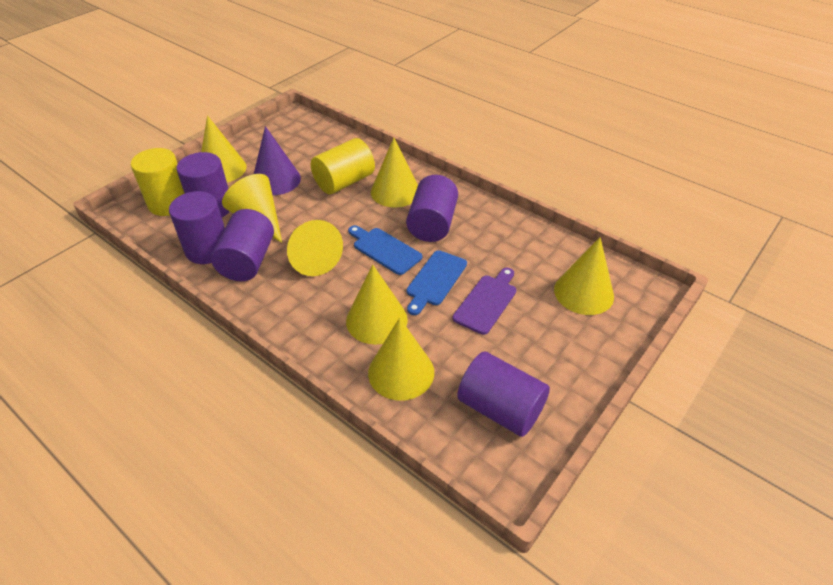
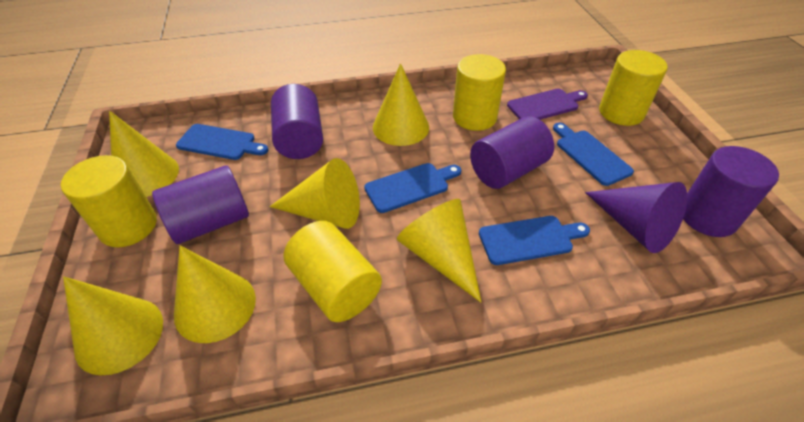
blue cutting board: [348,225,422,275] [407,250,467,315] = 2 -> [176,124,268,160] [364,163,461,213] [479,216,590,265] [553,123,634,186] = 4
purple cylinder: [169,191,225,264] [177,152,230,217] [211,209,274,281] [406,175,458,242] [457,351,550,437] = 5 -> [152,165,249,244] [271,84,323,159] [470,116,554,189] [683,146,779,237] = 4
yellow cone: [201,116,247,182] [222,174,282,243] [287,220,343,276] [346,265,408,345] [368,318,434,401] [371,138,418,208] [554,237,614,315] = 7 -> [63,277,163,376] [109,111,179,197] [174,246,256,343] [270,158,360,229] [373,63,429,146] [397,199,481,302] = 6
yellow cylinder: [131,148,185,216] [311,138,375,194] = 2 -> [61,155,157,247] [284,221,382,322] [453,54,506,131] [599,50,668,126] = 4

